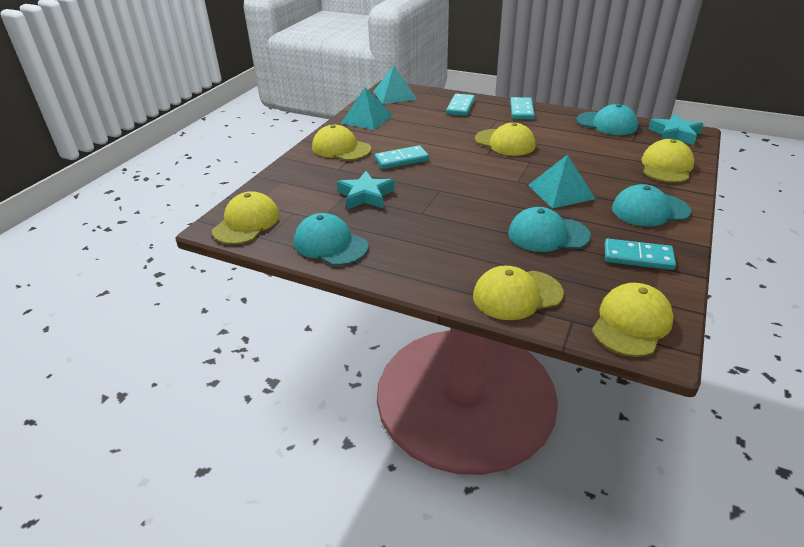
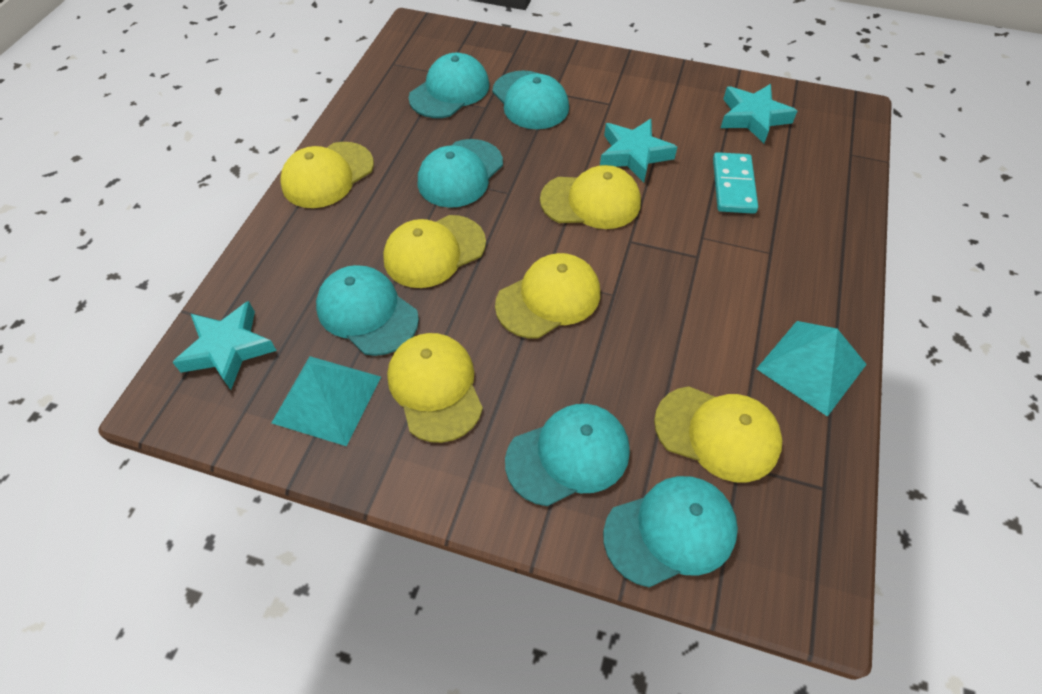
turquoise cap: [294,213,368,266] [508,207,591,252] [576,104,638,135] [612,184,691,227] = 4 -> [316,265,419,356] [409,53,489,118] [418,139,503,208] [492,70,569,129] [505,404,630,506] [603,476,738,587] = 6
turquoise domino: [374,145,429,169] [446,94,475,116] [510,97,535,120] [605,239,676,270] = 4 -> [713,152,758,214] = 1
turquoise pyramid: [341,87,393,130] [373,65,417,104] [528,154,595,209] = 3 -> [272,356,381,446] [756,321,867,417] = 2
turquoise star: [337,171,395,209] [648,114,703,145] = 2 -> [172,301,277,390] [600,119,677,182] [721,84,797,143] = 3

